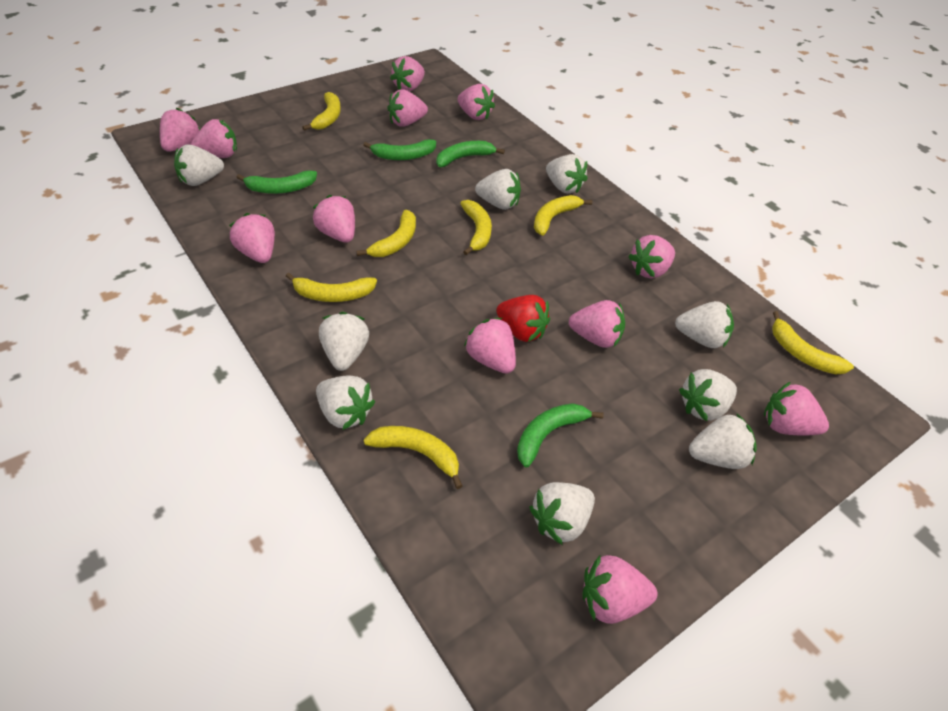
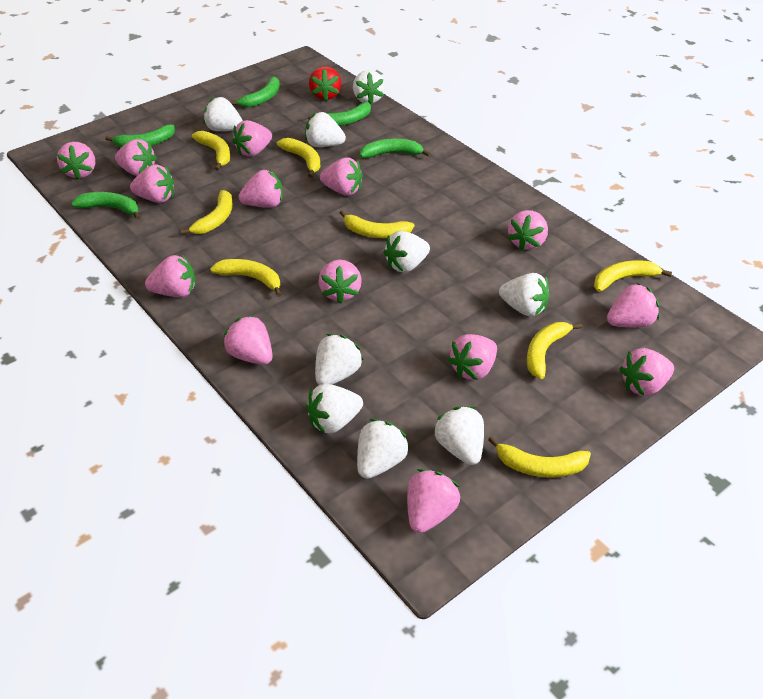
green banana: [236,170,317,194] [363,139,436,160] [436,141,505,167] [517,403,604,467] = 4 -> [71,192,140,220] [105,125,175,147] [230,76,280,108] [308,102,371,126] [360,139,431,158] = 5
pink strawberry: [160,108,200,152] [190,119,237,158] [229,213,275,263] [313,195,355,243] [387,89,428,127] [390,56,425,91] [458,84,495,120] [464,318,516,374] [569,300,625,348] [582,555,658,624] [628,235,675,278] [764,382,829,436] = 12 -> [57,142,95,180] [115,139,157,176] [130,164,174,203] [145,255,196,297] [223,315,273,365] [232,120,272,157] [239,170,283,208] [318,260,362,304] [320,157,363,196] [407,469,460,533] [447,334,497,380] [507,210,548,251] [607,283,659,327] [619,348,674,396] = 14
yellow banana: [286,273,377,302] [302,92,341,131] [356,210,416,257] [364,426,462,489] [460,200,492,255] [534,195,592,236] [772,311,854,375] = 7 -> [180,190,233,235] [192,131,230,171] [210,259,282,297] [277,138,320,178] [340,210,415,238] [488,436,591,478] [527,322,582,379] [594,260,672,292] = 8

